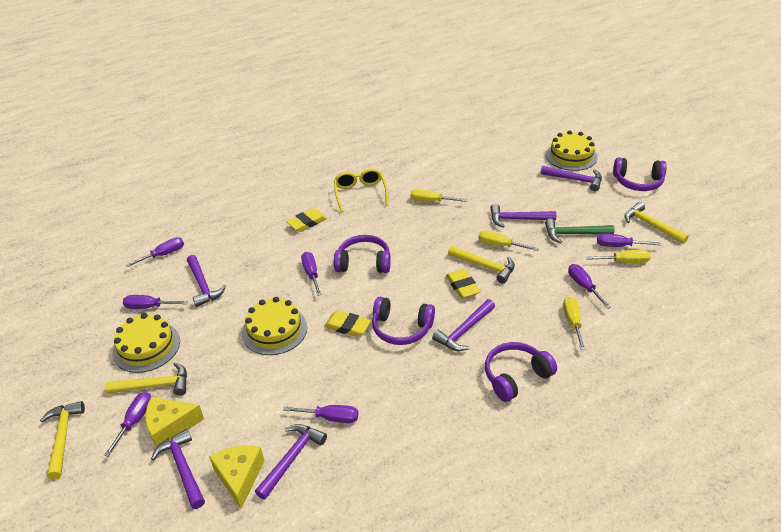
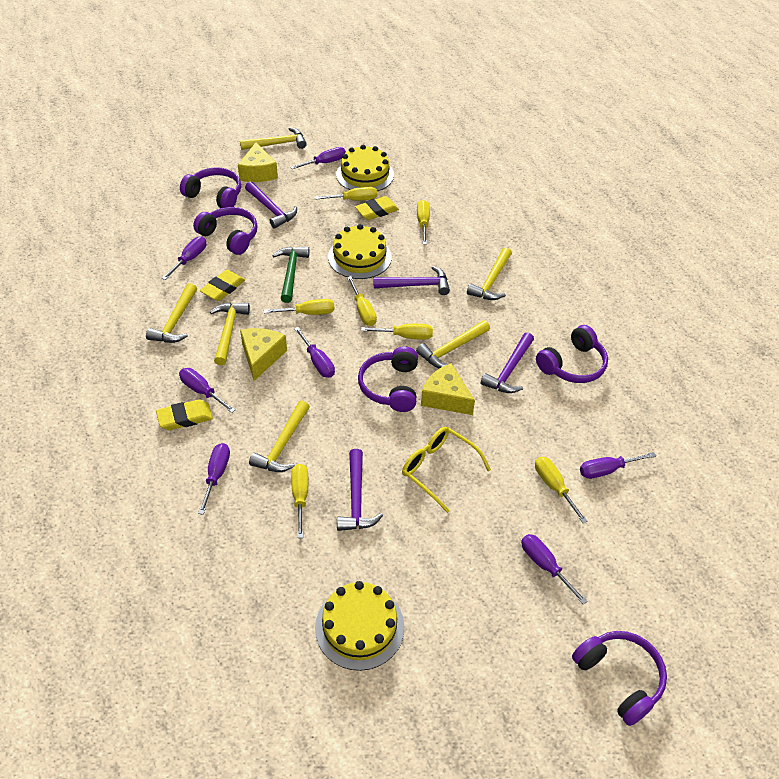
purple hammer: [151,429,205,509] [187,255,226,307] [255,424,327,500] [432,299,495,351] [490,204,556,228] [540,166,602,191] = 6 -> [245,181,297,229] [337,449,383,531] [373,266,450,295] [481,332,534,393] = 4
purple headphones: [334,235,390,273] [372,297,435,345] [485,342,557,402] [613,157,667,191] = 4 -> [180,167,241,208] [193,207,258,255] [358,346,418,412] [536,325,608,383] [572,631,667,726] = 5
yellow cheese: [145,397,204,447] [209,446,264,509] = 2 -> [238,142,278,182] [240,328,287,381] [421,363,475,415] = 3
yellow hammer: [40,401,85,479] [105,362,187,396] [448,246,515,284] [624,202,689,244] = 4 -> [146,283,197,343] [210,303,250,365] [240,127,307,150] [249,401,310,472] [416,320,490,369] [467,247,512,300] = 6
yellow screwdriver: [411,189,467,202] [478,231,539,251] [563,297,586,350] [586,250,651,263] = 4 -> [264,299,334,315] [291,464,309,538] [315,187,377,201] [347,276,377,326] [361,324,433,340] [417,200,430,244] [535,457,588,523] = 7

